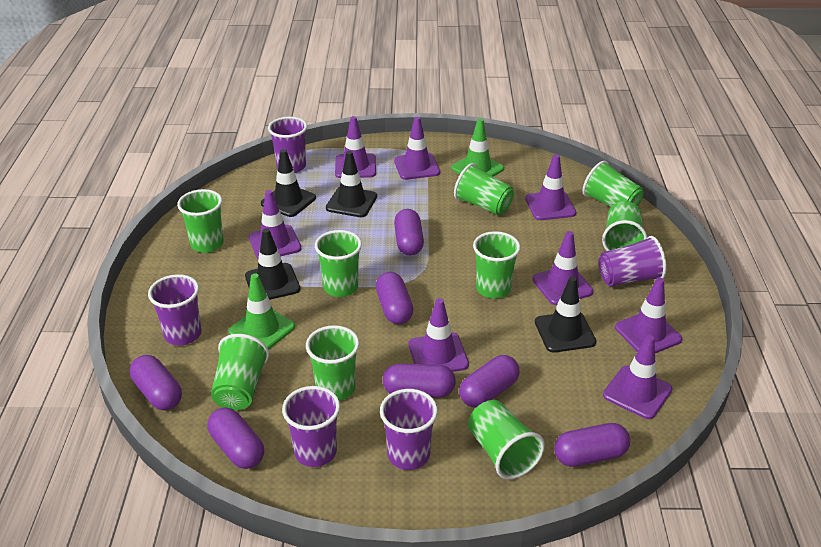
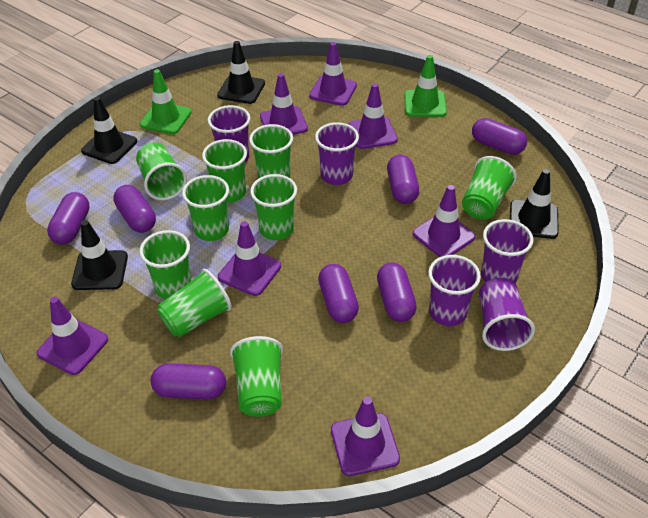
purple traffic cone: [249,190,301,259] [335,116,376,178] [394,117,440,180] [408,298,469,372] [525,154,576,220] [532,231,594,305] [603,335,673,419] [615,278,682,353] = 8 -> [37,297,108,375] [218,221,281,296] [260,73,308,135] [309,42,357,106] [331,397,400,476] [349,83,398,149] [413,185,475,257] = 7

